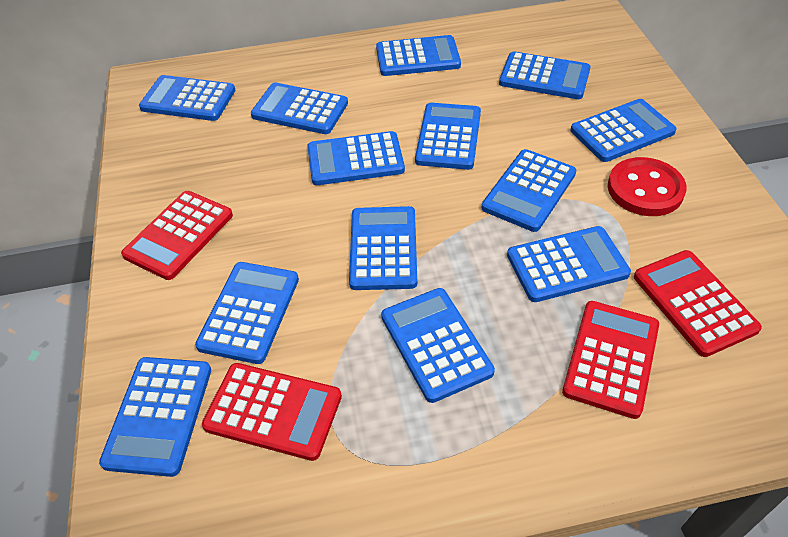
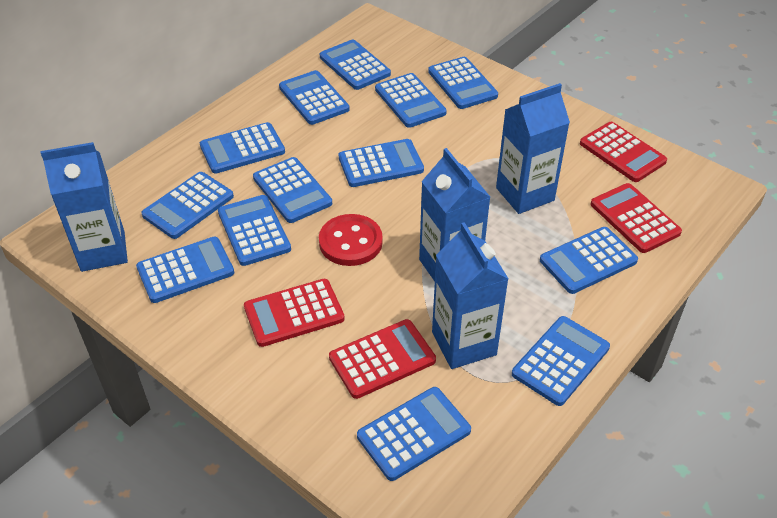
blue carton: none = 0 -> [41,142,128,272] [419,148,490,281] [432,222,508,369] [496,83,570,214] = 4

